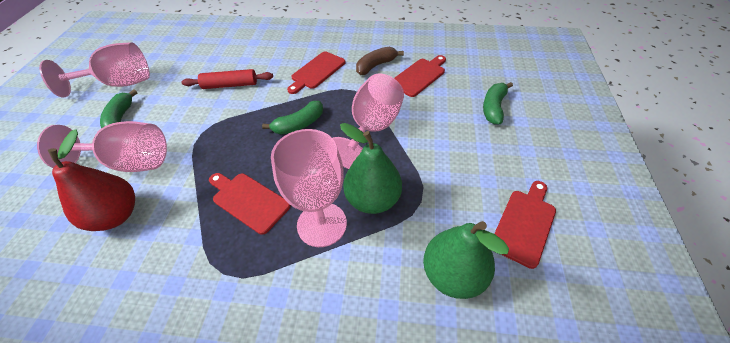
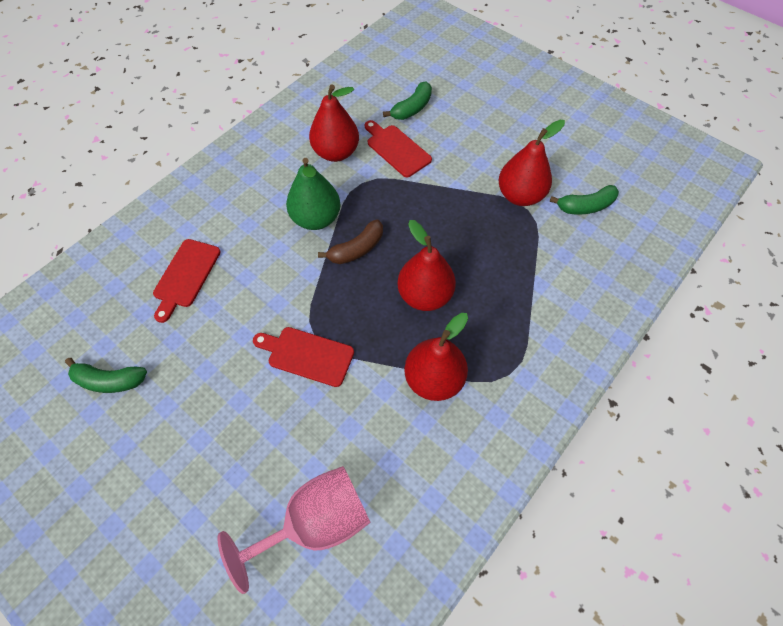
green pear: [340,123,402,214] [423,221,509,299] = 2 -> [286,158,340,230] = 1
pink goblet: [37,121,167,172] [39,42,150,97] [271,129,347,247] [333,73,404,169] = 4 -> [217,466,371,594] = 1
red cutting board: [209,173,291,235] [287,51,345,94] [394,55,446,97] [494,181,556,269] = 4 -> [153,239,221,323] [253,327,354,387] [364,120,432,177] = 3
red pear: [48,129,135,231] = 1 -> [309,84,359,162] [397,220,456,311] [404,313,468,401] [499,120,565,206] = 4
red rolling pin: [181,69,273,89] = 1 -> none = 0

